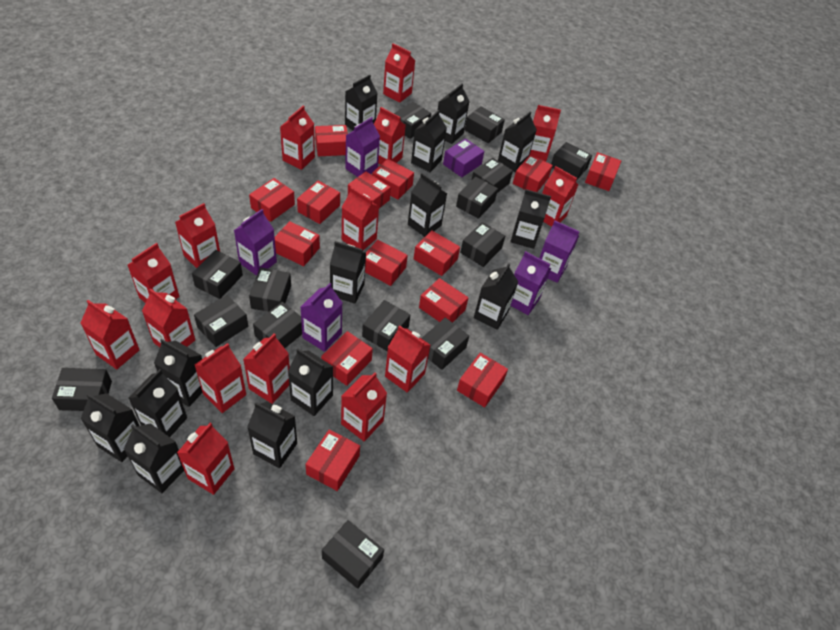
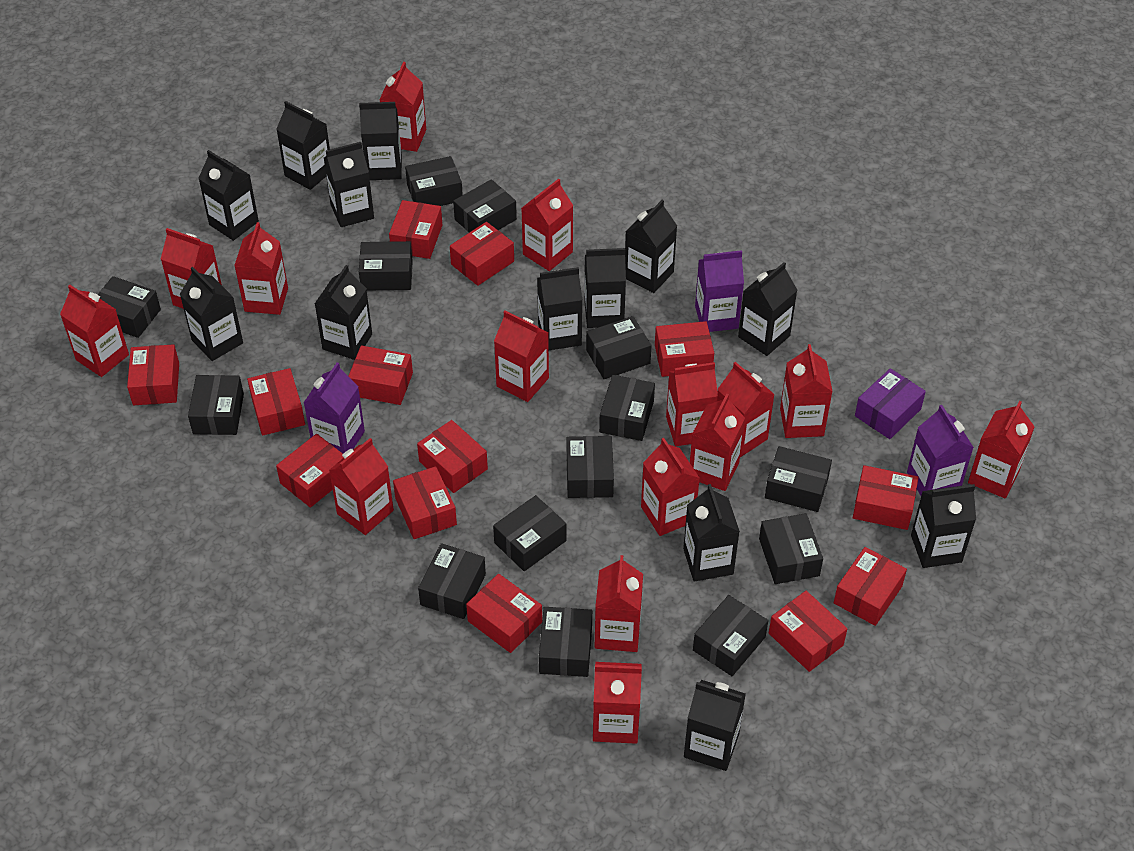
black carton: [81,393,139,462] [124,423,184,493] [129,369,187,437] [154,339,203,407] [247,401,297,468] [288,349,333,416] [330,241,366,304] [345,74,378,131] [408,173,447,237] [411,110,447,172] [437,84,470,144] [474,263,518,330] [498,112,537,172] [510,189,551,249] = 14 -> [180,267,243,361] [198,150,259,241] [276,101,330,190] [315,265,372,360] [324,142,374,227] [359,102,402,180] [537,267,582,350] [584,248,626,328] [625,200,677,293] [683,484,740,582] [684,680,746,771] [738,262,797,356] [911,484,976,568] = 13
purple carton: [234,209,277,276] [301,283,342,352] [345,117,380,177] [511,251,552,315] [539,221,580,283] = 5 -> [303,362,365,454] [695,250,744,332] [907,405,974,496] = 3
red box: [249,178,295,222] [275,221,320,266] [297,181,340,224] [306,429,360,491] [315,125,348,156] [321,331,373,386] [348,171,391,208] [365,240,408,286] [372,159,414,200] [414,230,460,276] [419,278,468,323] [457,353,508,408] [513,155,553,192] [585,152,621,191] = 14 -> [127,344,179,405] [247,368,305,436] [276,434,344,508] [349,346,413,405] [389,200,442,259] [393,466,457,539] [417,420,488,493] [450,222,514,286] [466,574,542,653] [655,321,714,377] [769,591,847,672] [834,547,907,626] [853,465,919,530] = 13

